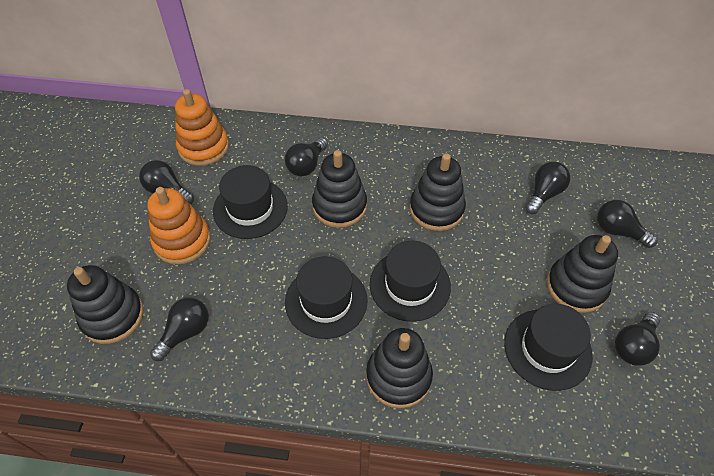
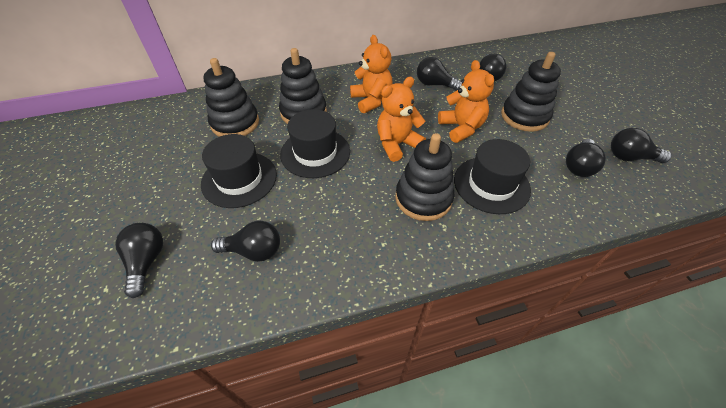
black hat: [213,165,288,239] [285,256,368,339] [370,240,451,322] [504,304,593,391] = 4 -> [201,134,277,208] [280,109,350,178] [454,139,531,214] = 3
black stacking toy: [67,265,144,344] [312,150,367,228] [366,328,433,408] [410,153,466,231] [547,235,618,313] = 5 -> [203,58,259,137] [279,48,327,124] [395,133,454,221] [501,52,561,132] = 4
orange stacking toy: [147,187,210,265] [175,89,229,166] = 2 -> none = 0
orange teddy bear: none = 0 -> [350,35,393,113] [377,77,426,162] [438,60,494,143] = 3

